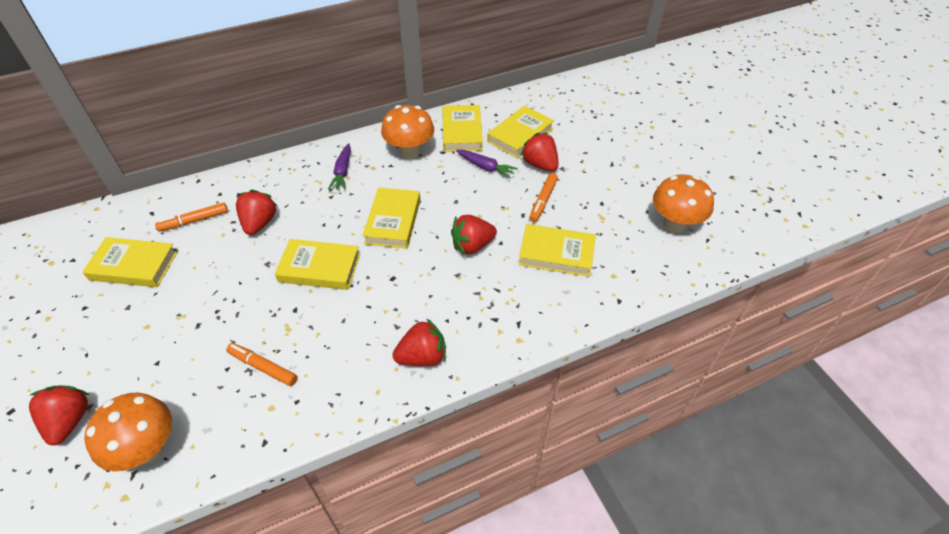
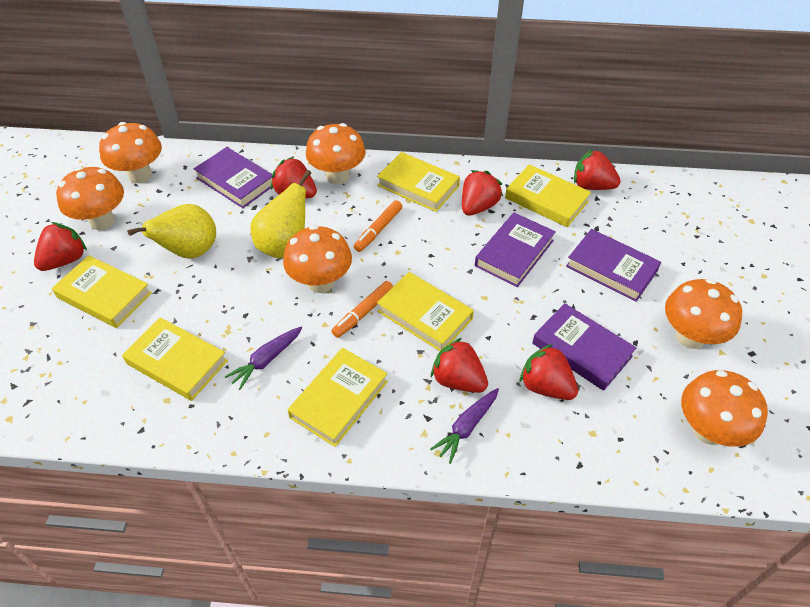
orange marker: [155,202,228,232] [226,343,297,386] [529,173,558,222] = 3 -> [332,281,393,338] [354,200,402,252] = 2
orange mushroom: [84,393,172,471] [381,105,434,159] [653,175,714,233] = 3 -> [56,167,124,230] [99,122,162,183] [283,225,352,293] [306,123,366,184] [665,279,742,349] [681,370,768,447] = 6
purple book: none = 0 -> [194,147,272,208] [475,213,556,287] [532,303,636,391] [566,229,661,302] = 4
red strawberry: [29,386,90,445] [236,190,277,235] [392,318,446,366] [451,215,497,255] [520,133,559,172] = 5 -> [34,222,87,271] [271,156,317,198] [431,338,488,393] [462,170,503,216] [520,344,578,400] [574,149,621,190] = 6
yellow pear: none = 0 -> [127,204,216,259] [250,170,311,258] = 2

